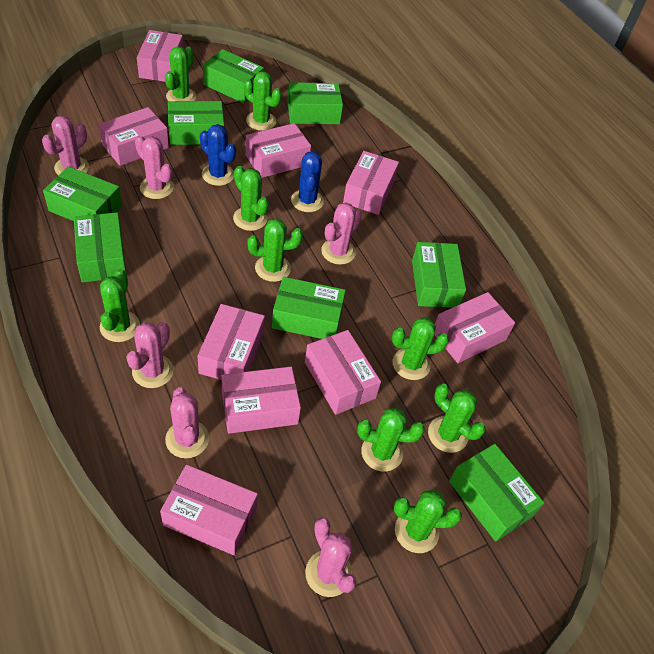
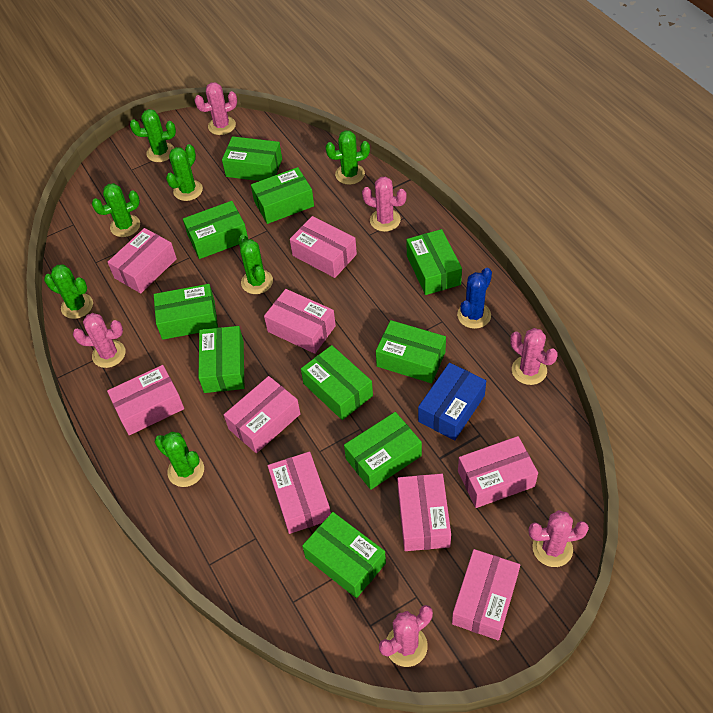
blue box: none = 0 -> [418,363,486,440] = 1
blue cactus: [200,124,236,186] [291,151,324,212] = 2 -> [457,268,492,329] = 1
green box: [43,166,122,221] [74,212,126,282] [168,101,224,145] [203,49,264,103] [272,277,346,339] [287,82,343,124] [412,242,466,308] [449,444,544,542] = 8 -> [154,284,218,340] [183,201,248,259] [198,326,244,393] [222,136,282,181] [251,167,314,224] [301,345,373,420] [302,512,386,598] [344,412,422,490] [376,320,446,383] [406,229,462,295] = 10
green cactus: [100,269,140,342] [165,46,196,101] [233,166,269,231] [244,71,282,131] [247,218,303,282] [357,408,425,472] [392,317,449,380] [394,489,462,553] [428,384,486,453] = 9 -> [44,264,93,319] [92,183,140,237] [130,109,176,162] [155,432,204,487] [166,144,203,201] [238,235,273,294] [326,130,370,185] = 7

